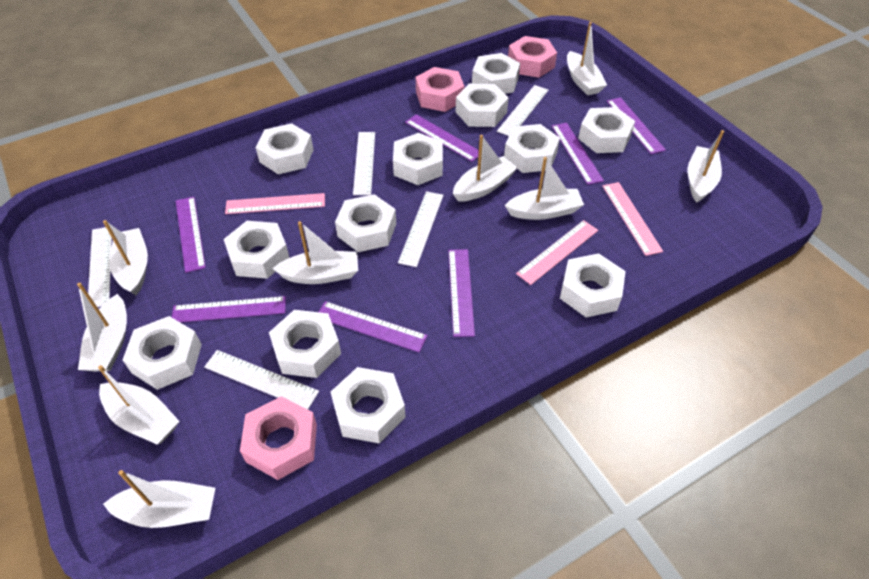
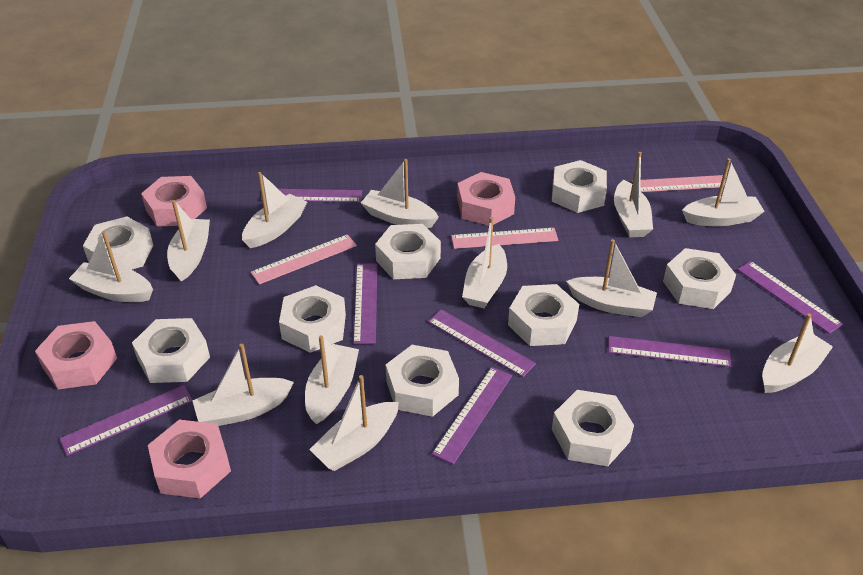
pink nut: [240,396,317,480] [416,67,465,112] [508,36,557,78] = 3 -> [35,321,117,389] [141,176,207,227] [148,420,231,498] [457,172,515,226] = 4
white boat: [77,283,127,371] [98,365,180,444] [103,220,148,295] [103,470,215,528] [272,221,358,284] [453,135,518,202] [505,157,584,220] [567,22,607,95] [688,130,724,203] = 9 -> [69,231,153,302] [167,200,210,281] [192,344,294,426] [242,172,307,248] [305,336,359,424] [309,375,399,471] [361,159,439,228] [462,217,507,308] [566,239,657,317] [614,152,653,237] [682,158,765,226] [762,314,833,393] = 12
white nut: [123,316,202,390] [224,221,290,279] [256,123,314,174] [269,310,341,378] [331,367,406,444] [335,194,396,252] [393,133,443,185] [456,84,509,127] [472,53,520,94] [504,124,560,173] [560,253,626,317] [578,107,635,153] = 12 -> [83,216,153,270] [132,318,210,383] [279,285,346,353] [375,224,441,279] [386,345,459,417] [508,284,579,346] [552,160,607,213] [552,390,634,466] [663,248,736,309] = 9
white ruler: [88,227,112,307] [204,350,319,409] [353,132,375,195] [398,191,444,267] [497,85,549,136] = 5 -> none = 0

